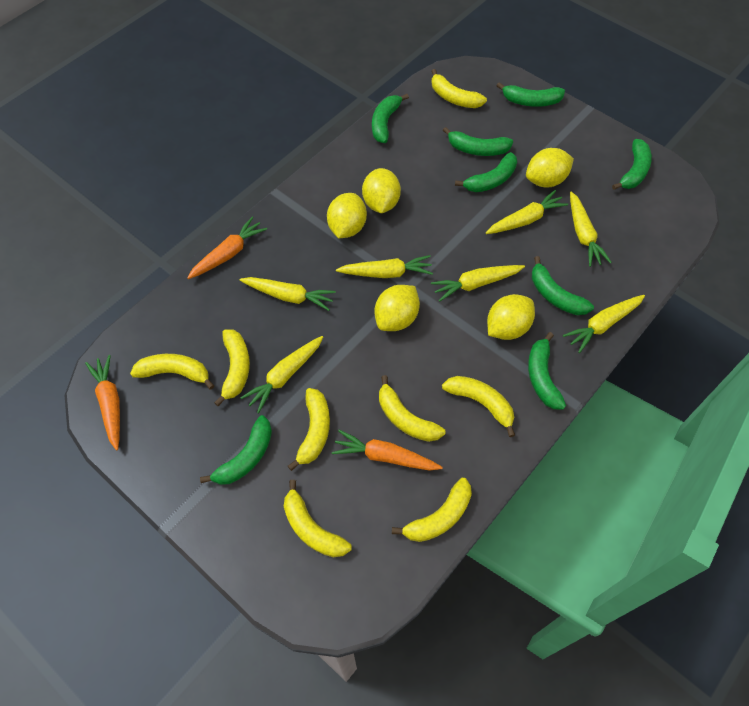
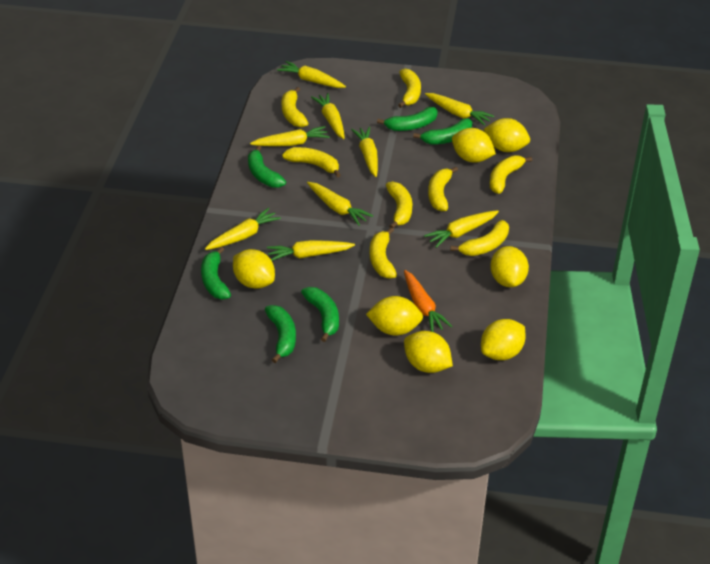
green banana: [200,415,272,485] [372,94,409,143] [443,127,513,156] [455,152,517,192] [497,82,565,107] [528,332,566,409] [532,256,594,315] [612,139,652,190] = 8 -> [201,247,231,299] [248,146,286,188] [265,305,296,363] [301,287,339,342] [377,107,438,131] [413,118,472,145] = 6
orange carrot: [85,355,120,450] [187,217,267,279] [332,430,443,471] = 3 -> [404,270,452,332] = 1
yellow carrot: [240,277,336,311] [241,336,323,414] [336,255,433,278] [431,265,525,302] [486,190,568,234] [563,295,645,353] [570,191,612,267] = 7 -> [205,208,281,250] [250,126,330,146] [267,240,355,261] [277,61,346,88] [307,182,373,226] [311,93,345,139] [351,127,378,177] [424,210,499,248] [425,93,494,126] = 9
yellow lemon: [327,193,367,238] [362,168,401,213] [375,285,420,331] [487,294,535,340] [526,148,574,188] = 5 -> [233,249,275,289] [366,296,423,335] [404,331,453,373] [452,128,496,163] [481,319,526,360] [484,118,530,152] [490,246,529,287] = 7

